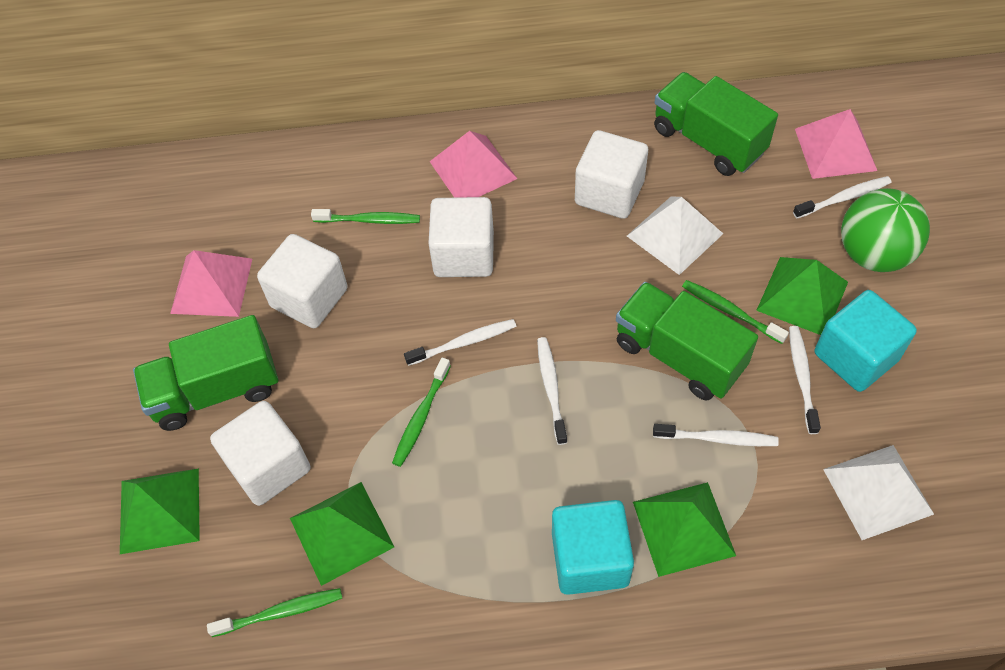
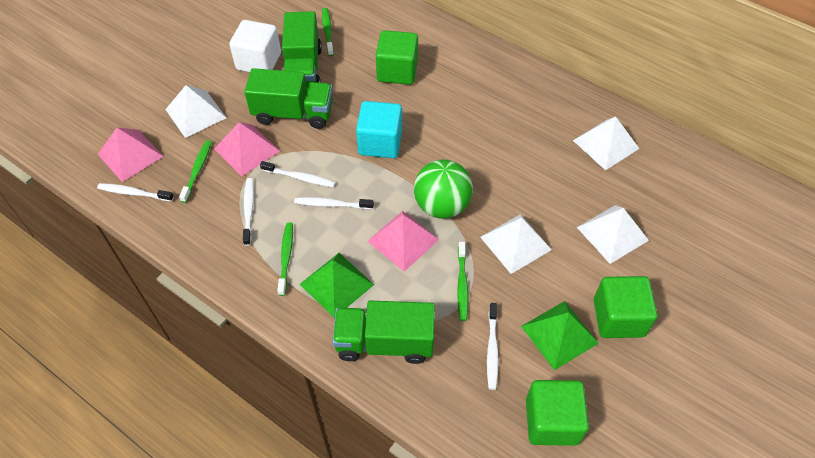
green cube: none = 0 -> [376,30,418,85] [526,380,589,446] [594,276,657,338] = 3
green pyramid: [120,468,200,554] [290,482,394,586] [633,482,736,577] [756,257,848,335] = 4 -> [300,253,374,318] [521,301,599,370] = 2
turquoise cube: [552,500,634,595] [815,290,917,392] = 2 -> [356,101,402,158] = 1
white cube: [210,401,311,506] [257,234,348,328] [428,197,494,277] [575,130,648,219] = 4 -> [229,20,281,72] = 1
white pyramid: [627,196,723,275] [823,445,934,540] = 2 -> [165,85,227,138] [480,214,552,274] [573,116,639,170] [577,205,649,264] = 4

